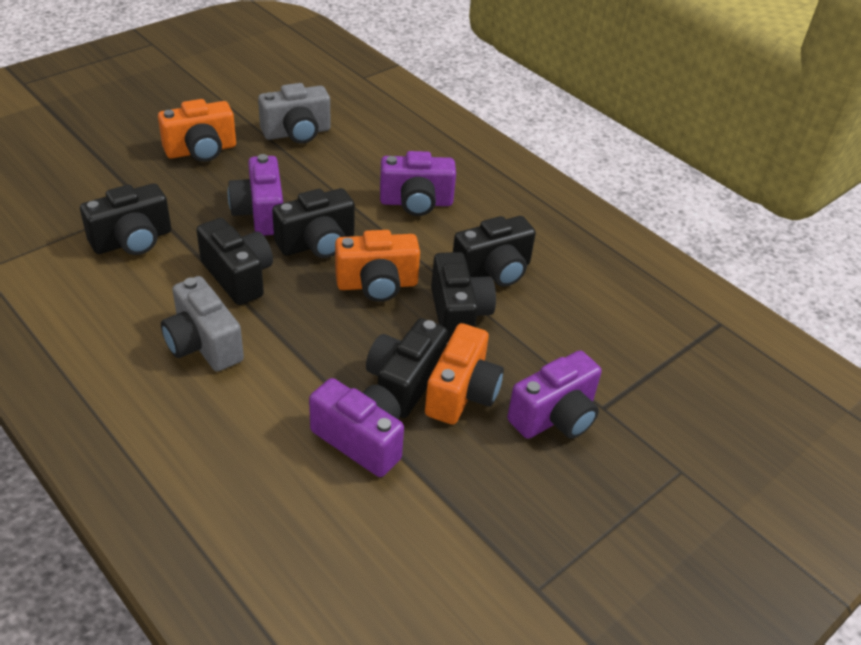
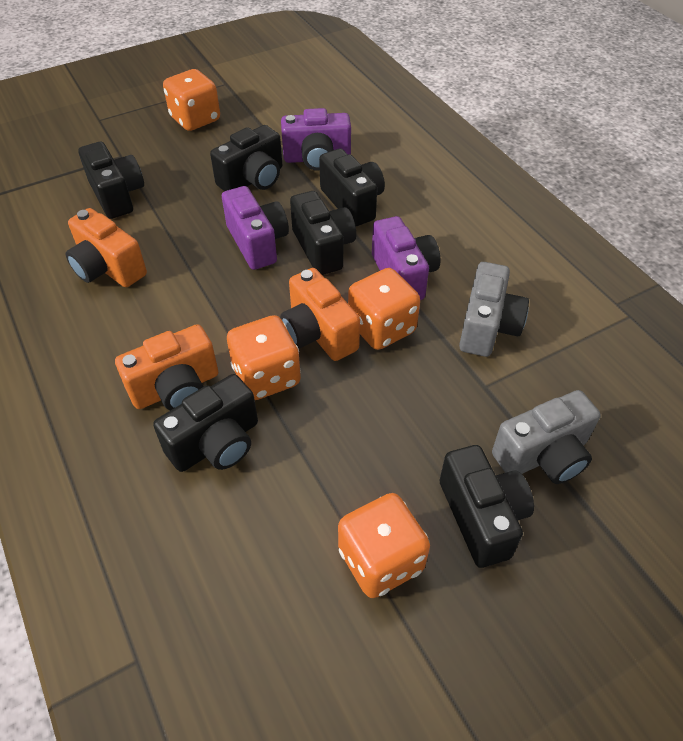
orange dice: none = 0 -> [163,69,220,131] [227,315,301,400] [338,493,430,598] [348,268,420,350] = 4
purple camera: [228,154,283,236] [309,378,404,477] [380,151,456,216] [507,350,602,439] = 4 -> [222,186,289,270] [281,108,351,171] [372,216,441,300] = 3

